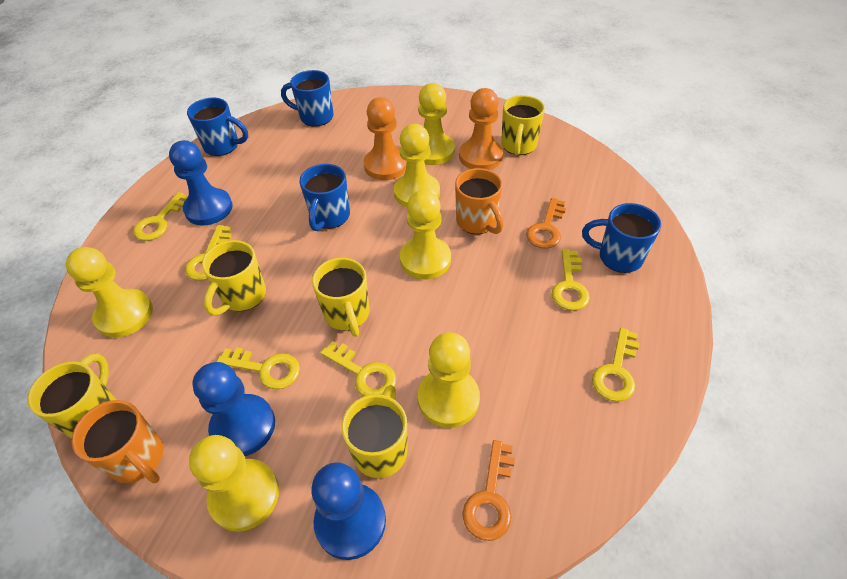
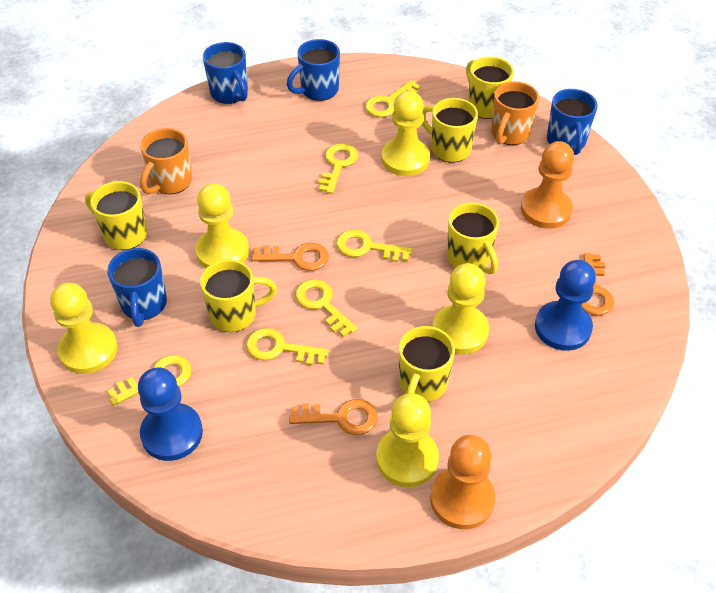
blue pawn: [169,140,233,225] [192,362,275,456] [311,462,386,560] = 3 -> [138,367,203,461] [535,260,596,351] = 2
orange key: [462,440,515,541] [526,198,566,249] = 2 -> [251,243,329,271] [289,399,378,435] [582,253,614,316] = 3
yellow mug: [27,353,116,439] [202,240,266,316] [312,258,370,337] [341,385,408,478] [501,95,545,155] = 5 -> [85,181,147,250] [200,259,277,332] [399,326,455,402] [422,98,478,162] [447,203,499,274] [466,57,514,119] = 6
yellow pawn: [65,247,153,338] [189,435,279,532] [394,124,440,208] [400,190,451,279] [418,83,455,165] [418,332,480,428] = 6 -> [50,283,118,374] [196,183,249,268] [376,393,439,487] [382,91,430,176] [432,263,489,354] = 5

